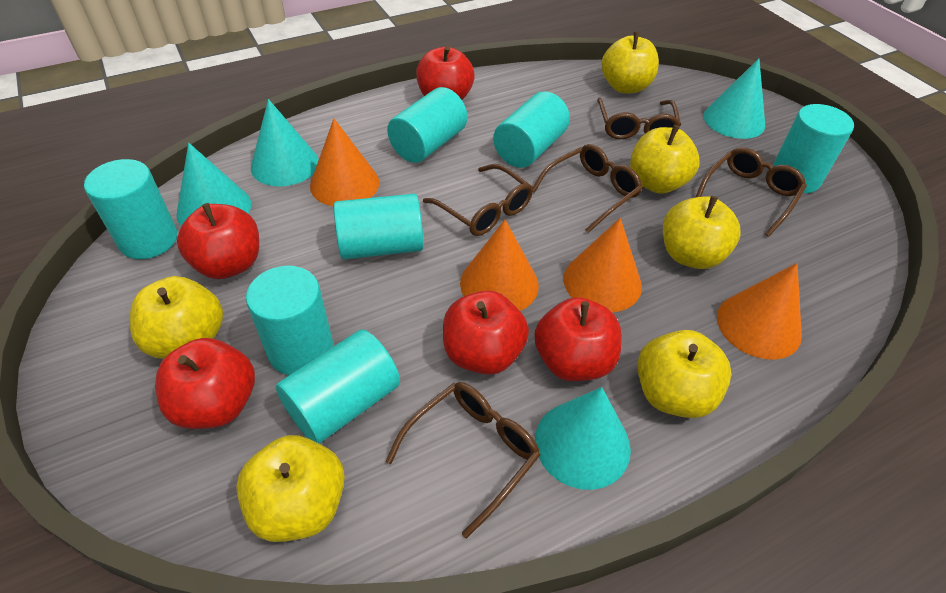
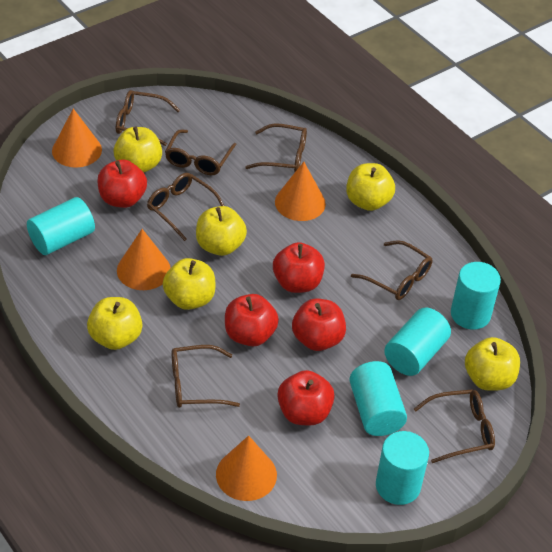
brown glasses: [386,382,540,538] [423,164,533,236] [533,144,643,233] [597,97,681,139] [696,147,807,237] = 5 -> [116,90,180,146] [147,173,224,241] [165,129,237,175] [171,345,240,408] [245,123,307,172] [351,240,433,300] [414,389,495,463] = 7
turquoise cone: [176,143,251,226] [251,99,319,187] [535,387,631,490] [703,58,765,139] = 4 -> none = 0
turquoise cylinder: [84,159,177,259] [246,266,333,375] [276,330,400,444] [334,194,424,259] [387,87,467,163] [493,91,570,168] [773,104,854,193] = 7 -> [27,197,95,255] [349,361,407,436] [376,431,429,505] [384,308,451,376] [451,262,501,330] = 5

